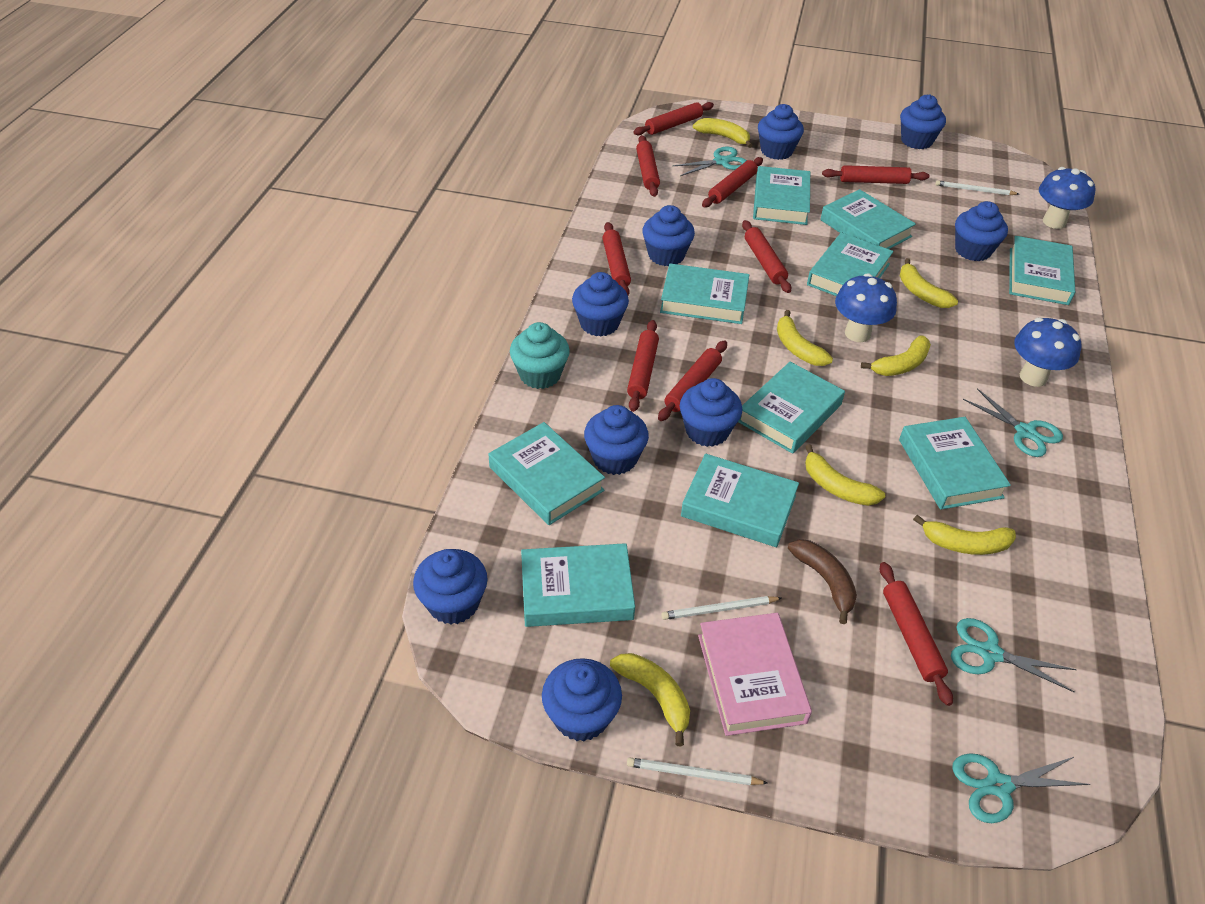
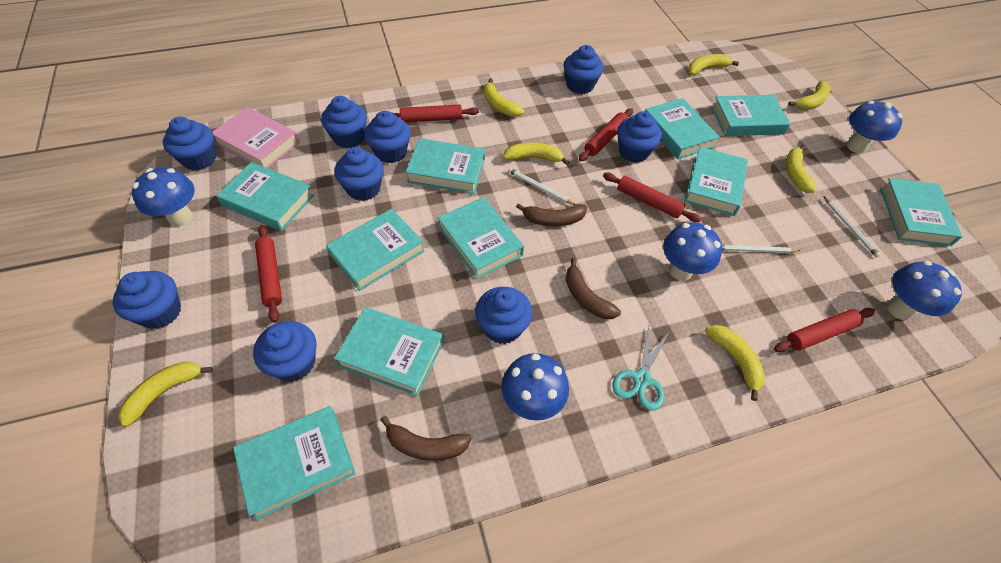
blue mushroom: [835,273,897,342] [1014,318,1082,387] [1039,167,1095,229] = 3 -> [132,167,195,226] [501,353,569,421] [663,222,722,281] [847,101,903,154] [887,261,961,320] = 5
brown banana: [788,539,857,624] = 1 -> [380,416,472,461] [516,203,587,226] [565,258,621,319] = 3
red rolling pin: [602,222,631,295] [627,320,659,412] [633,102,714,135] [636,135,660,197] [658,340,727,421] [702,157,763,207] [742,220,791,293] [822,165,929,184] [880,562,953,706] = 9 -> [255,225,282,323] [391,105,479,122] [579,108,633,161] [603,173,701,222] [774,308,875,352] = 5
turquoise cupcake: [510,322,570,389] = 1 -> none = 0
turquoise scissors: [672,147,747,176] [951,618,1077,693] [952,753,1090,823] [963,388,1063,457] = 4 -> [613,327,669,410] = 1

